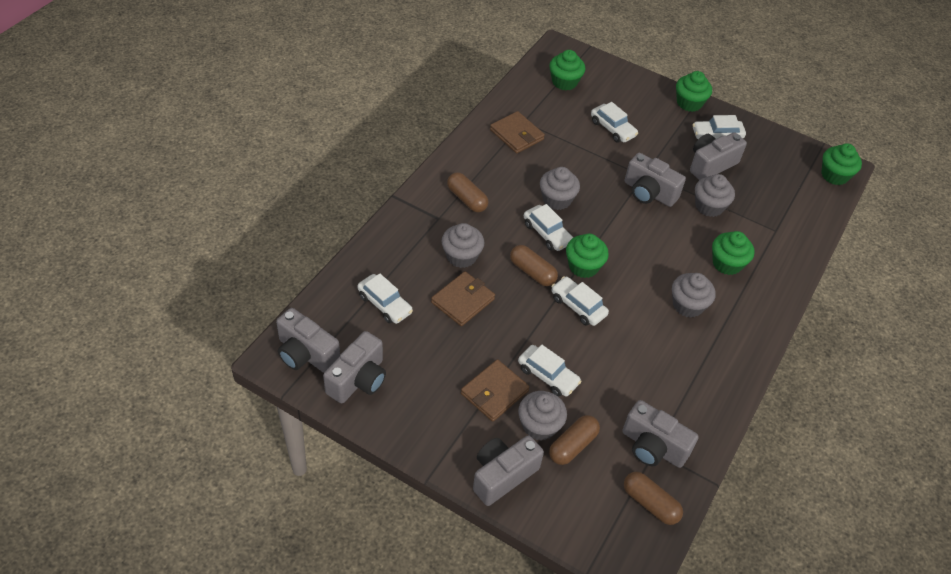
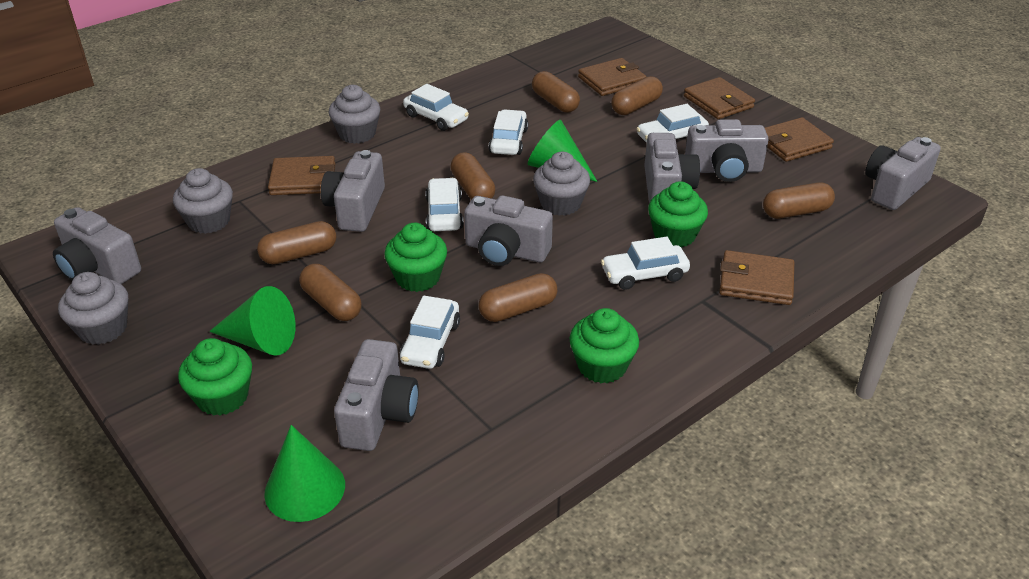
brown capsule: [447,172,488,212] [510,245,558,286] [549,415,600,465] [624,472,683,525] = 4 -> [257,221,336,264] [299,264,362,321] [451,152,495,200] [479,273,557,322] [532,71,580,113] [611,76,663,115] [763,182,835,219] = 7
brown wallet: [431,271,495,326] [461,359,530,422] [490,111,545,153] = 3 -> [268,156,335,195] [578,58,646,96] [684,77,755,119] [719,250,794,305] [765,117,834,162] = 5
green cone: none = 0 -> [209,286,295,356] [264,425,345,522] [528,120,598,182] = 3
green cupcake: [549,50,585,90] [566,234,609,278] [676,71,712,112] [712,231,755,275] [821,143,862,185] = 5 -> [178,338,252,416] [384,223,447,292] [569,308,639,383] [648,181,708,248] = 4
grey camera: [276,308,340,373] [323,331,386,404] [473,435,544,506] [622,400,699,468] [624,153,686,207] [690,132,747,180] = 6 -> [53,207,141,284] [321,150,385,232] [334,339,419,451] [464,195,553,266] [644,133,700,203] [685,119,769,182] [865,137,941,210] = 7
grey cupcake: [441,223,484,268] [518,391,567,441] [540,167,580,210] [672,273,716,318] [695,174,735,217] = 5 -> [58,272,128,345] [173,168,233,234] [329,85,380,144] [533,152,590,216] = 4

